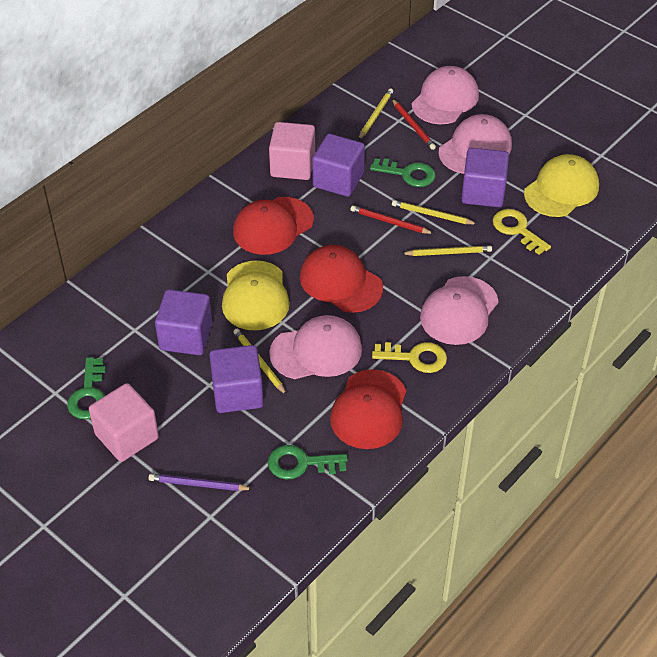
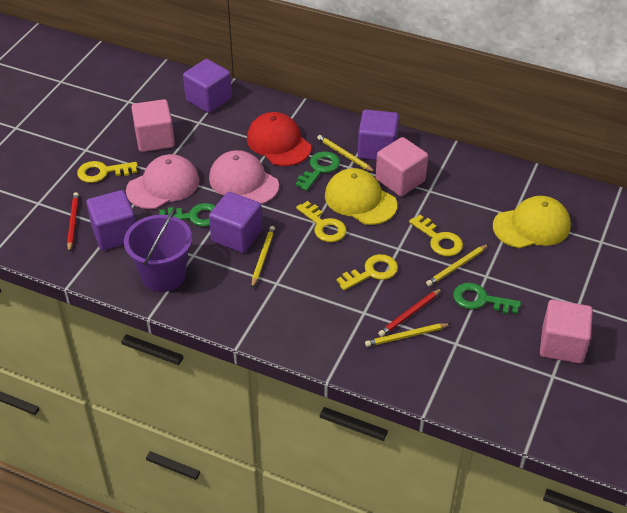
pink cap: [269,315,362,379] [412,66,479,124] [420,276,499,345] [438,114,512,174] = 4 -> [126,154,199,209] [209,150,279,204] = 2
pink cube: [89,383,159,462] [269,122,315,180] = 2 -> [131,99,175,152] [376,137,428,196] [540,300,593,363] = 3
purple bucket: none = 0 -> [124,208,192,292] = 1
purple pencil: [149,474,253,491] = 1 -> none = 0
red cap: [233,197,314,255] [300,245,383,313] [330,369,407,449] = 3 -> [247,112,311,166] = 1
yellow key: [372,342,447,373] [493,209,551,255] = 2 -> [77,161,138,183] [296,201,347,242] [337,254,398,290] [409,215,463,256] = 4

